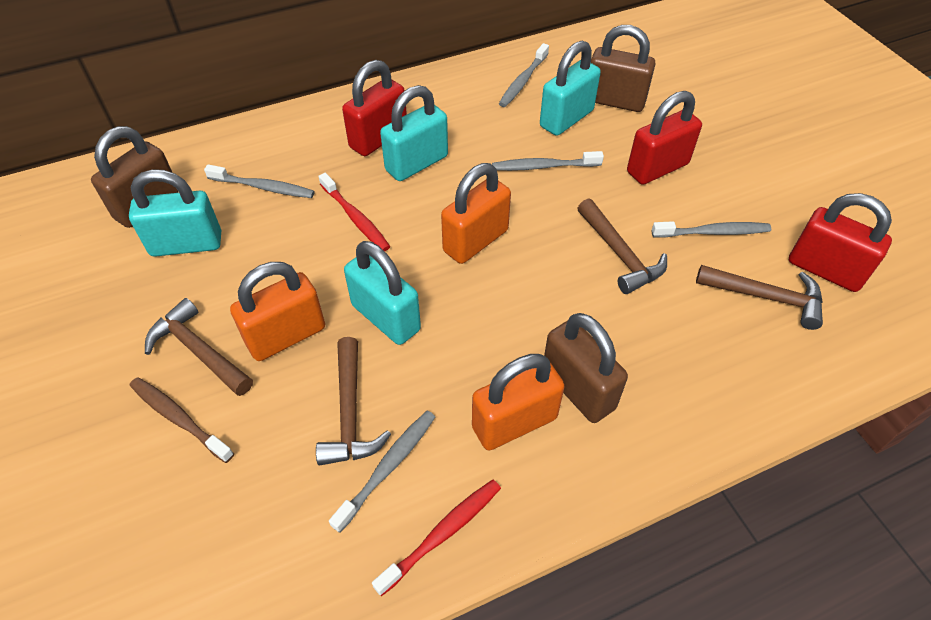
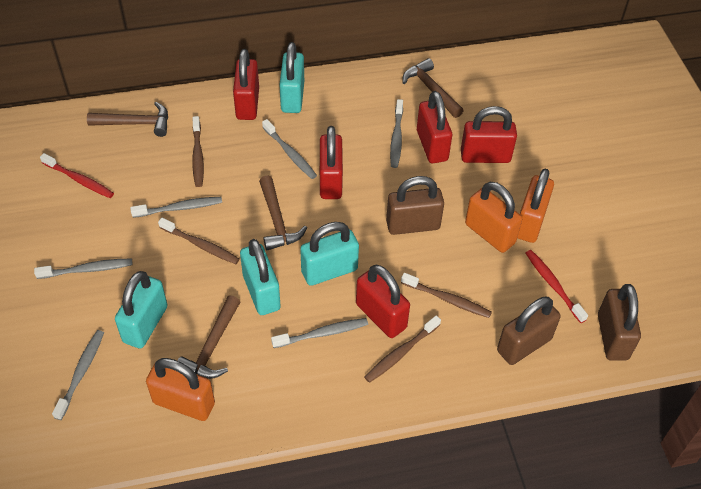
brown toothbrush: [130,377,234,463] = 1 -> [158,218,240,264] [192,116,204,187] [364,315,441,383] [401,273,492,318] = 4
grey toothbrush: [204,164,315,198] [329,411,435,533] [492,151,604,171] [499,43,549,107] [652,221,771,238] = 5 -> [34,258,133,279] [52,330,104,420] [130,197,222,218] [262,119,317,179] [271,318,368,348] [390,99,403,168] = 6
red padlock: [342,60,407,156] [627,91,702,185] [789,193,892,292] = 3 -> [233,49,259,120] [320,126,343,199] [356,265,410,338] [417,91,452,163] [461,106,517,163] = 5

